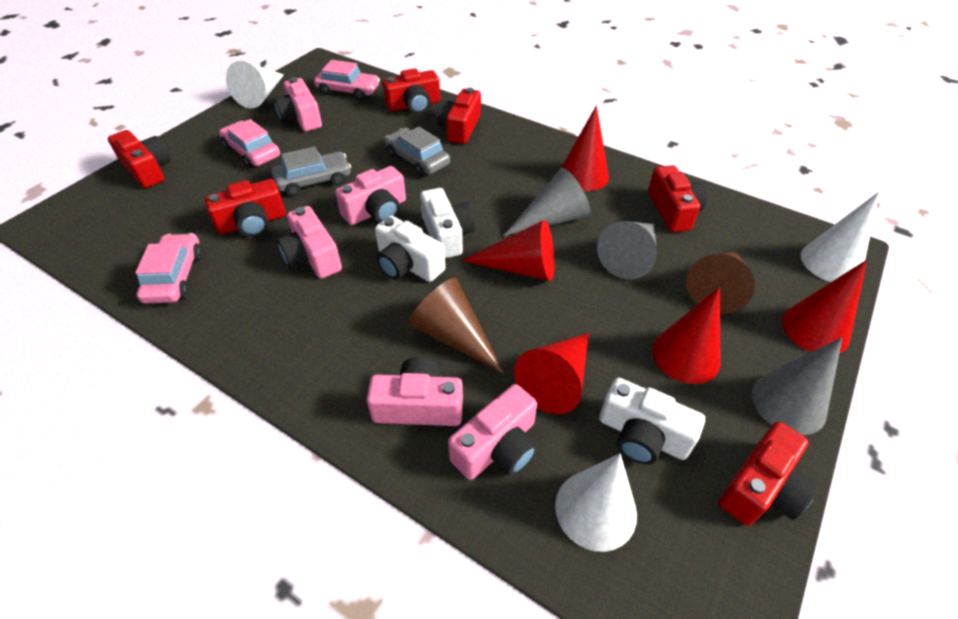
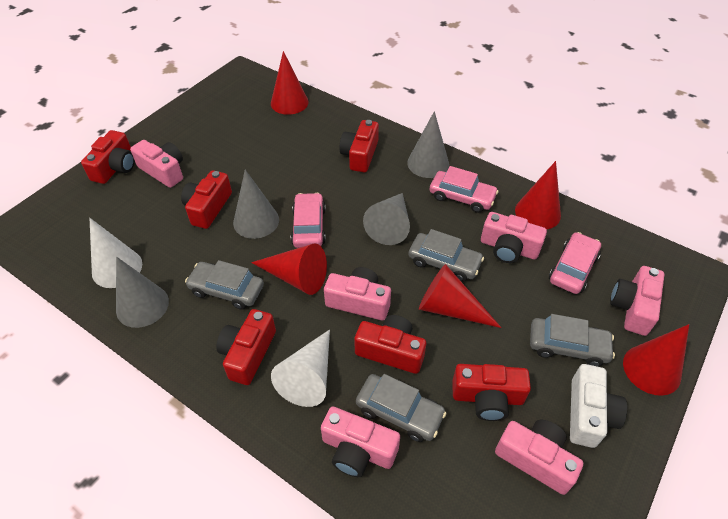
brown cone: [408,278,505,374] [686,252,755,314] = 2 -> none = 0
grey car: [271,146,351,196] [385,126,450,176] = 2 -> [185,260,264,310] [356,374,446,442] [408,229,484,282] [530,314,615,367] = 4
grey cone: [503,168,590,236] [597,221,657,279] [752,337,842,435] = 3 -> [116,257,169,328] [233,170,279,239] [363,193,410,245] [407,111,449,178] = 4
pink camera: [274,77,322,131] [277,206,342,279] [335,166,406,225] [367,357,463,426] [448,384,538,480] = 5 -> [130,140,183,188] [321,406,400,477] [324,267,391,320] [481,212,547,263] [495,420,583,495] [610,266,665,336] = 6
white camera: [375,215,446,282] [420,188,475,258] [599,378,705,465] = 3 -> [570,364,627,448] = 1
white cone: [226,61,284,109] [555,453,637,552] [801,192,879,282] = 3 -> [89,218,142,288] [271,329,330,407] = 2

